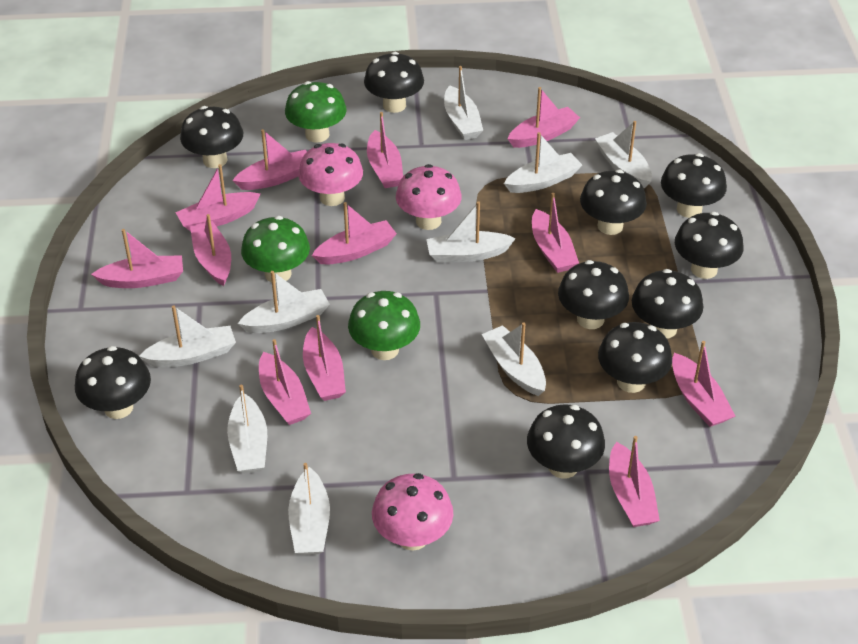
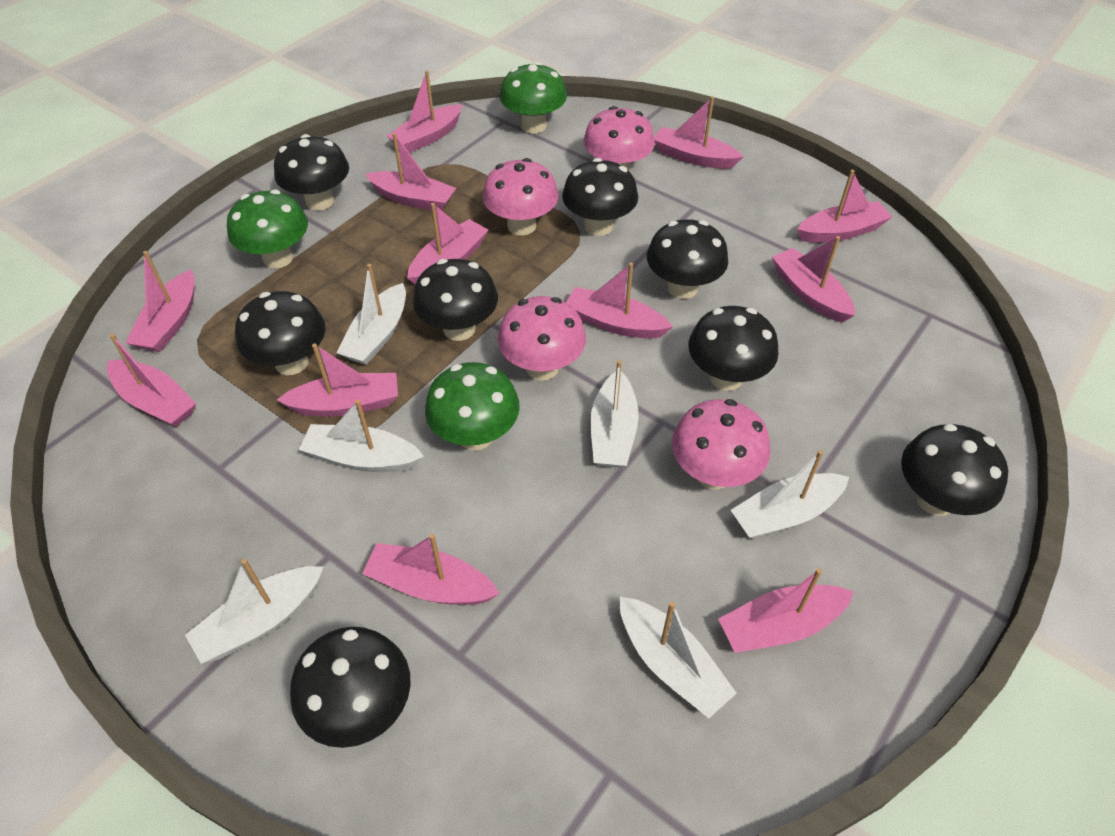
black mushroom: [75,346,151,419] [180,106,243,168] [364,52,424,113] [527,404,605,479] [558,260,629,329] [580,170,647,235] [598,322,672,393] [632,269,703,339] [661,153,727,218] [675,212,744,279] = 10 -> [235,291,326,375] [274,134,349,210] [290,627,411,748] [413,259,498,341] [562,158,638,236] [647,219,728,299] [688,306,779,391] [901,424,1008,516] = 8
pink mushroom: [298,143,363,206] [372,473,453,551] [396,164,462,230] = 3 -> [482,158,559,236] [498,296,586,381] [583,106,655,173] [672,399,770,490] = 4
white boat: [139,305,236,367] [227,385,267,474] [237,271,330,333] [288,463,330,555] [426,202,516,262] [444,66,483,140] [482,322,546,396] [504,132,582,193] [595,121,652,189] = 9 -> [185,559,324,664] [299,399,424,472] [336,264,406,365] [590,360,639,468] [620,597,737,718] [731,450,849,539] = 6

